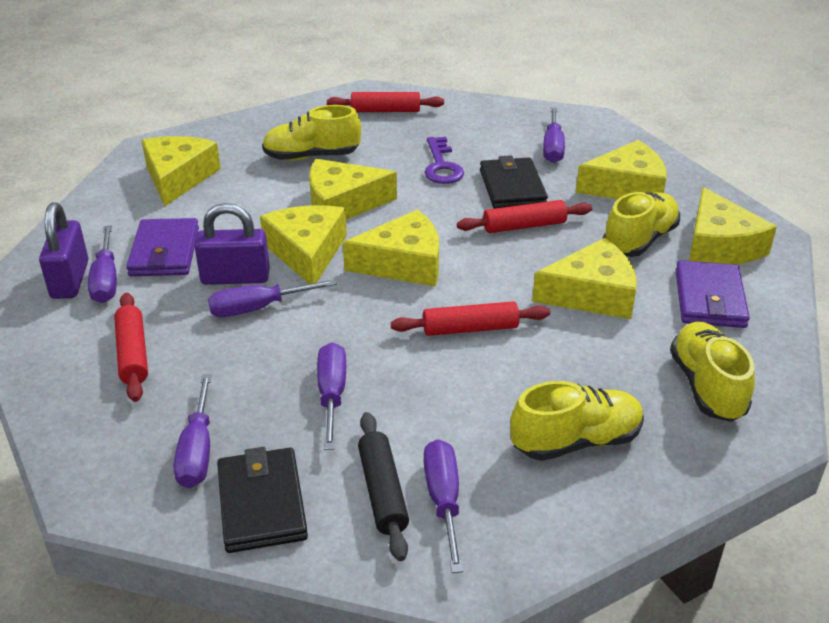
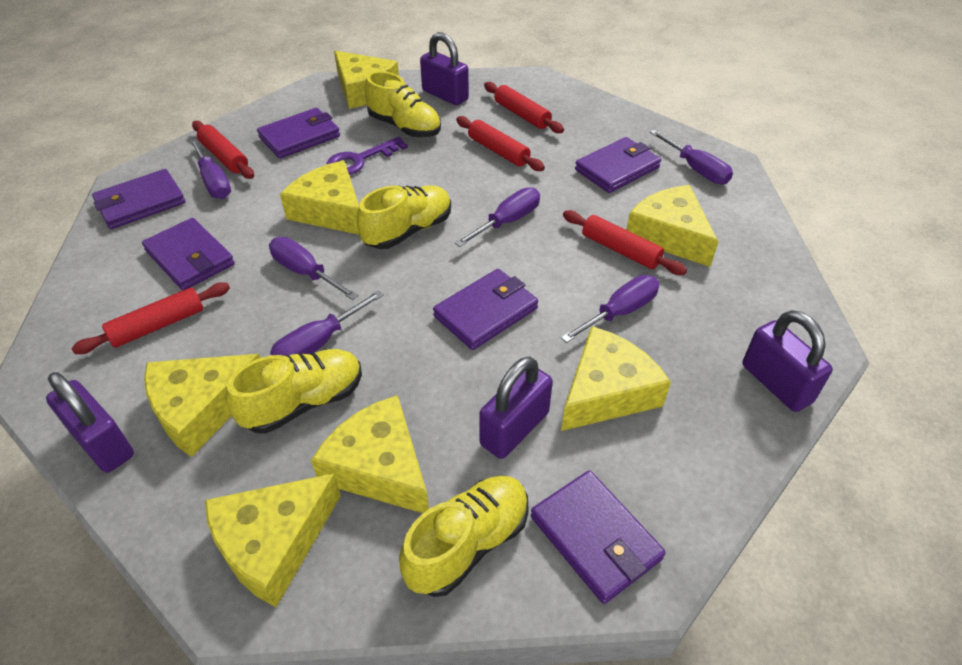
black rolling pin: [358,412,409,561] = 1 -> none = 0
black wallet: [217,447,308,553] [480,155,548,209] = 2 -> none = 0
purple padlock: [39,202,89,299] [194,203,270,285] = 2 -> [46,372,134,473] [420,32,469,105] [479,357,553,459] [743,310,833,412] = 4
purple wallet: [126,218,199,276] [675,260,750,328] = 2 -> [92,169,185,229] [142,218,235,290] [257,108,340,159] [433,269,538,350] [531,470,666,604] [575,137,661,193] = 6
red rolling pin: [114,293,148,402] [327,92,444,112] [391,301,550,336] [457,200,592,233] = 4 -> [71,282,230,354] [192,121,254,179] [456,116,545,171] [484,82,564,133] [563,210,687,275] = 5

